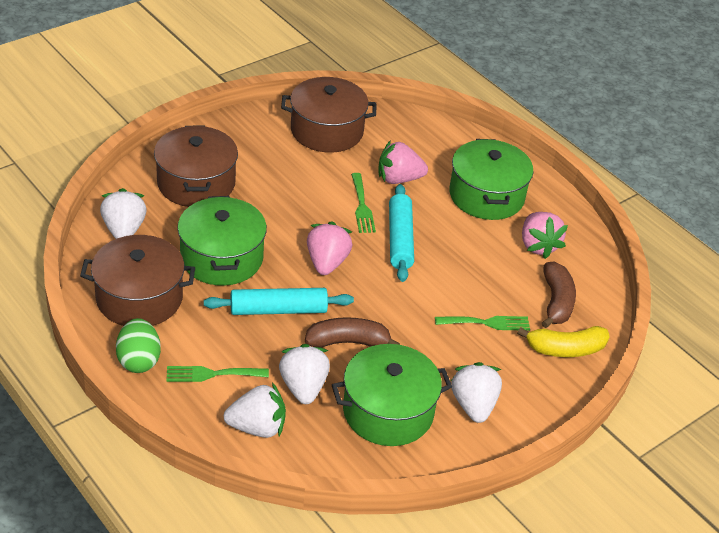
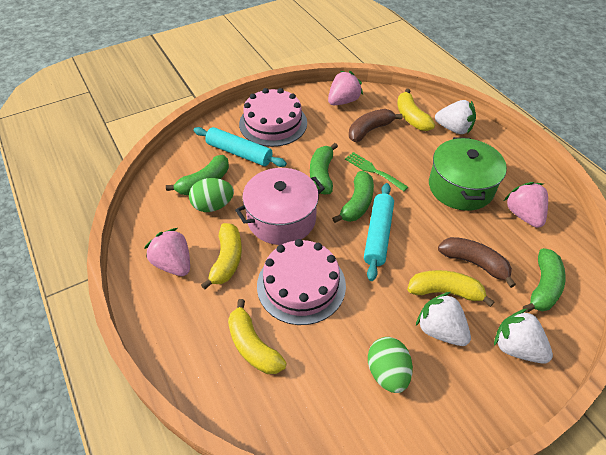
brown pot: [80,235,195,326] [154,126,238,207] [281,77,376,153] = 3 -> none = 0
green banana: none = 0 -> [166,155,229,195] [310,143,338,194] [332,171,374,223] [523,248,566,313] = 4
green egg: [116,318,161,373] = 1 -> [189,178,234,212] [368,337,413,393] = 2
green fork: [166,366,269,382] [351,173,376,233] [435,316,530,331] = 3 -> [345,152,408,192] = 1
green pot: [177,196,267,286] [332,344,452,446] [450,139,533,220] = 3 -> [429,137,507,211] = 1
pink cake: none = 0 -> [239,88,307,147] [257,239,346,325] = 2
pink pot: none = 0 -> [235,168,325,245] = 1
white strawberry: [100,188,147,239] [224,382,286,438] [279,344,330,404] [451,362,502,423] = 4 -> [416,292,471,346] [435,100,476,134] [494,308,553,364] = 3
yellow banana: [517,326,610,357] = 1 -> [201,223,242,290] [228,299,286,374] [397,89,435,131] [407,270,495,307] = 4

